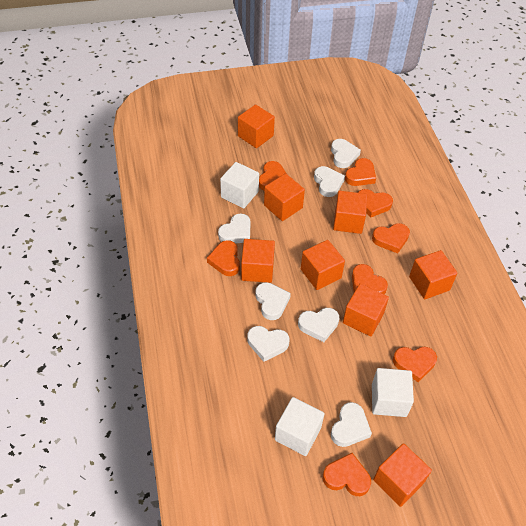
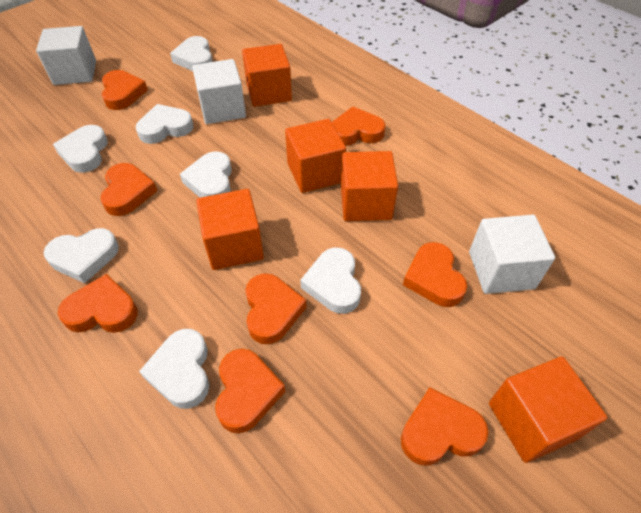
orange cube: [238,104,275,148] [241,239,275,283] [264,173,305,221] [301,240,345,290] [333,191,368,234] [343,284,389,336] [373,443,432,507] [409,250,457,299] = 8 -> [196,189,264,270] [242,44,292,107] [285,119,346,193] [341,151,398,221] [489,356,607,463] = 5

